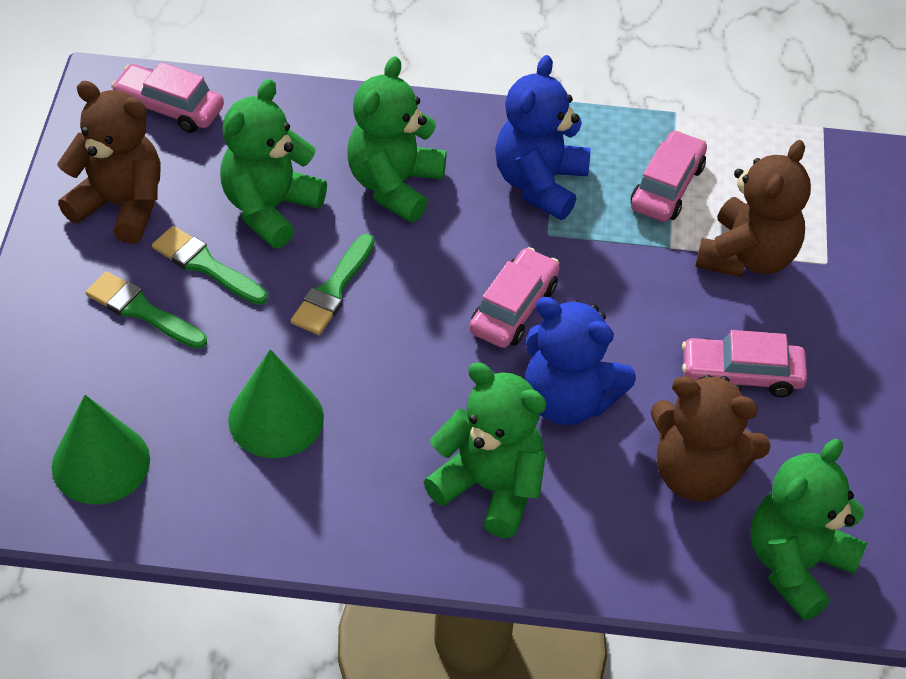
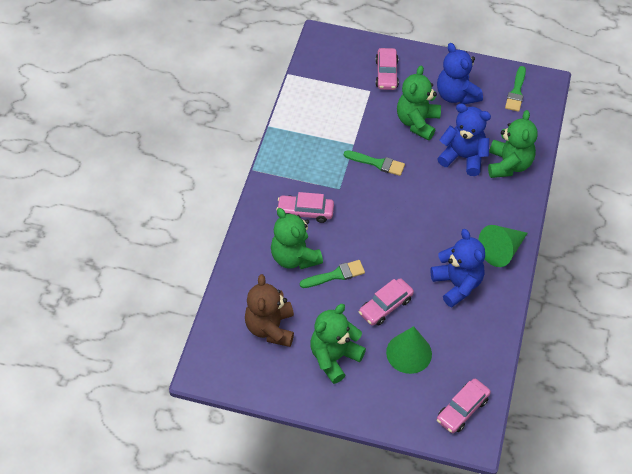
blue teddy bear: [495,55,591,220] [525,297,636,425] = 2 -> [430,229,485,307] [437,43,483,104] [437,103,491,176] = 3
brown teddy bear: [57,81,161,244] [650,375,771,501] [695,140,811,277] = 3 -> [245,274,294,347] = 1

